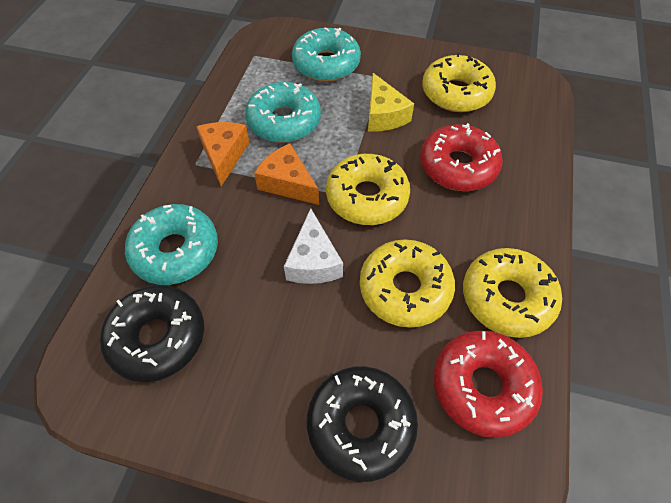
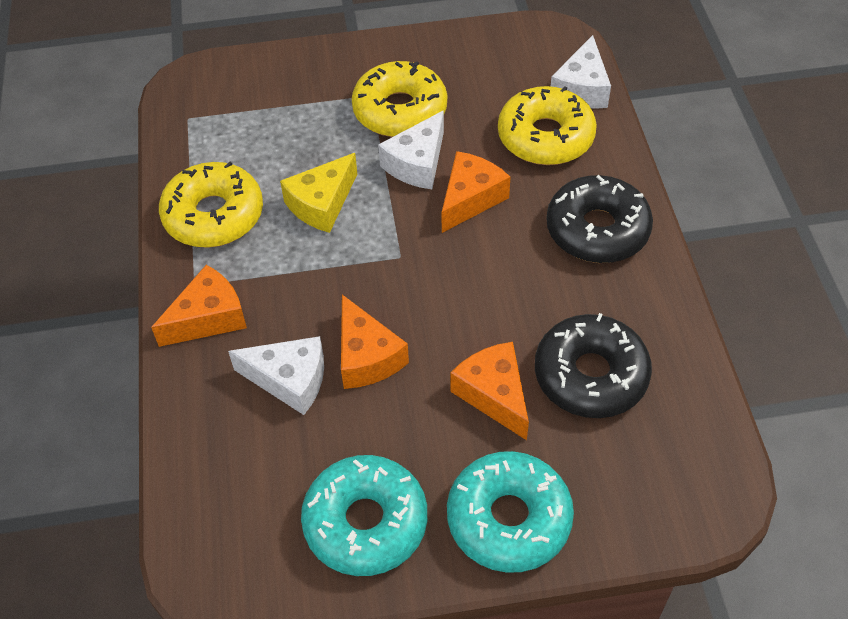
orange cheese: [196,122,250,187] [254,143,319,205] = 2 -> [151,265,247,347] [341,295,409,389] [442,151,511,233] [450,342,529,440] = 4
red donut: [420,123,503,191] [434,331,543,438] = 2 -> none = 0
turquoise donut: [125,204,218,285] [245,82,321,143] [292,27,361,82] = 3 -> [301,455,427,576] [447,451,574,573] = 2
white cheese: [284,208,343,284] = 1 -> [228,336,324,415] [378,111,444,189] [551,35,611,109] = 3
yellow donut: [326,154,410,225] [360,239,455,328] [422,53,496,112] [463,248,562,338] = 4 -> [159,162,263,248] [352,61,447,137] [498,86,597,165] = 3

